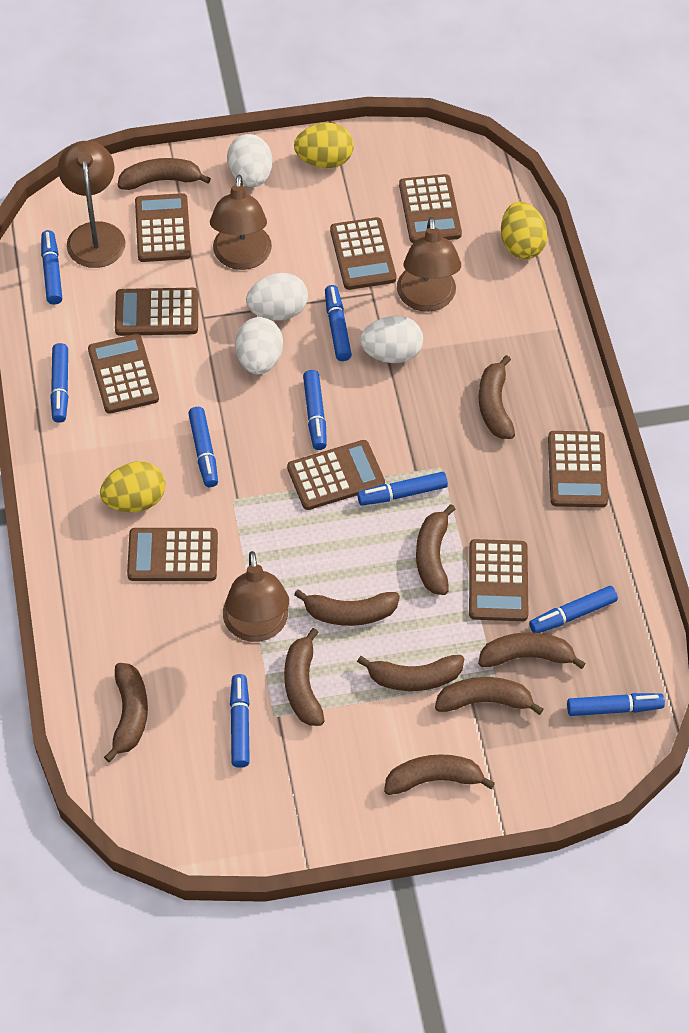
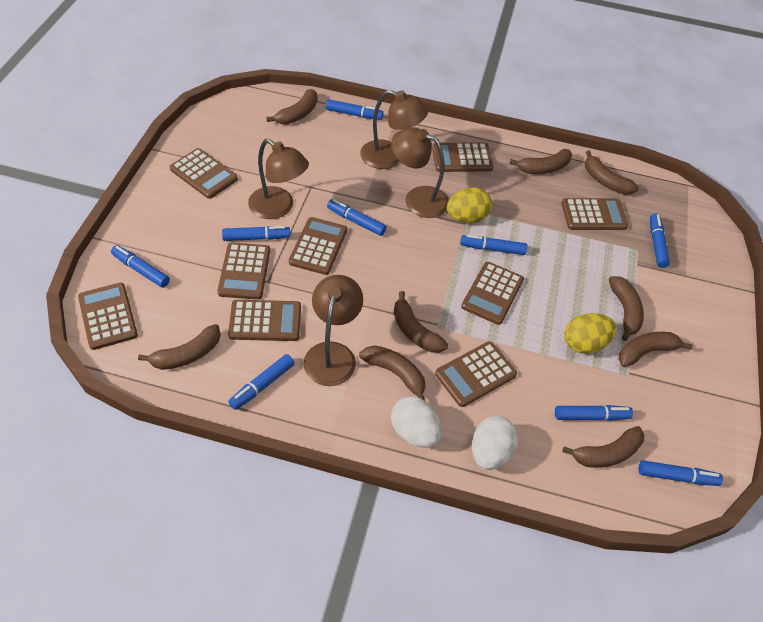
brown banana: [104,663,148,762] [118,158,211,190] [284,628,324,726] [294,589,400,626] [357,655,464,691] [384,754,495,795] [416,504,455,595] [435,677,544,715] [478,632,586,669] [479,355,515,439] = 10 -> [138,324,221,370] [266,89,318,124] [359,345,426,401] [394,291,448,353] [509,149,572,174] [562,426,645,468] [585,150,639,195] [609,276,644,341] [619,332,693,367] = 9
white egg: [227,134,272,187] [235,317,283,374] [246,273,308,321] [360,316,423,363] = 4 -> [391,396,441,448] [472,416,518,470] = 2
yellow egg: [100,461,165,512] [294,123,353,168] [501,202,548,259] = 3 -> [447,187,492,223] [565,313,617,354] = 2

